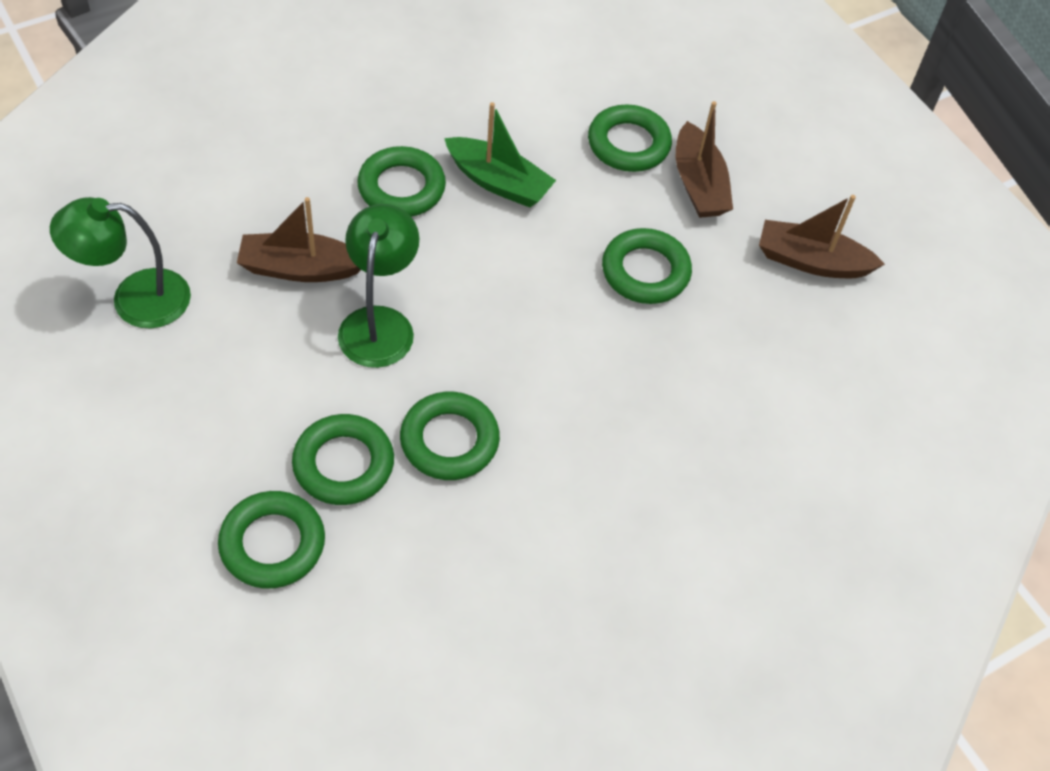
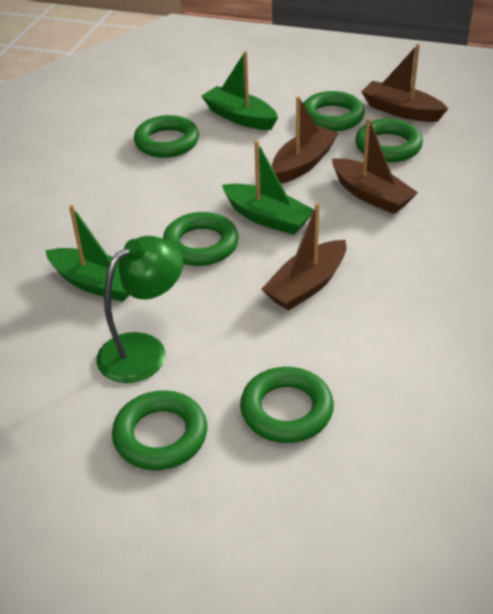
brown boat: [237,197,361,282] [676,101,733,218] [759,195,885,278] = 3 -> [262,203,347,311] [272,96,338,183] [332,117,418,214] [361,44,448,122] = 4
green boat: [444,102,556,208] = 1 -> [45,205,129,302] [201,51,278,130] [222,140,314,235] = 3
green lamp: [50,197,191,328] [338,204,419,368] = 2 -> [96,236,183,383] = 1

